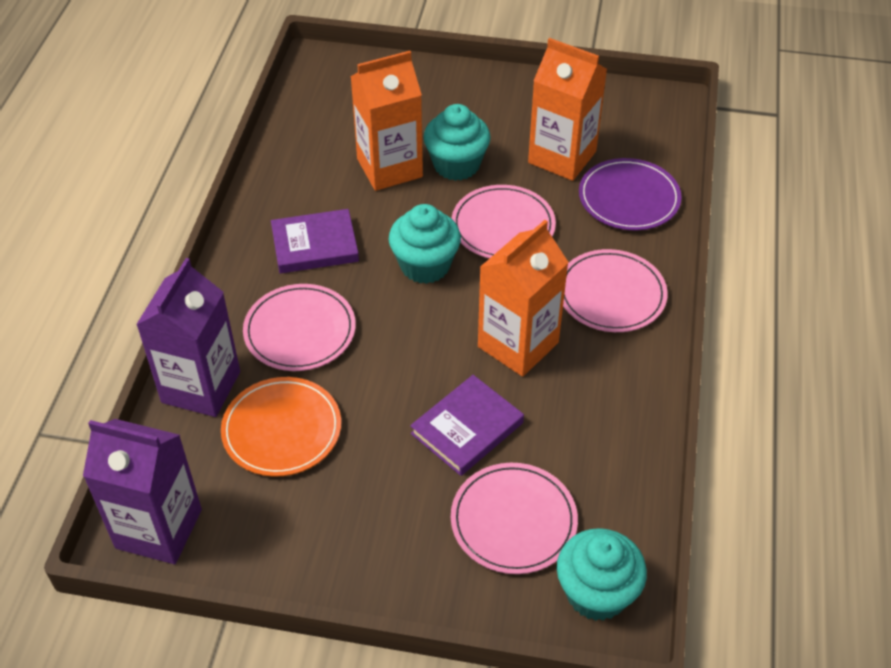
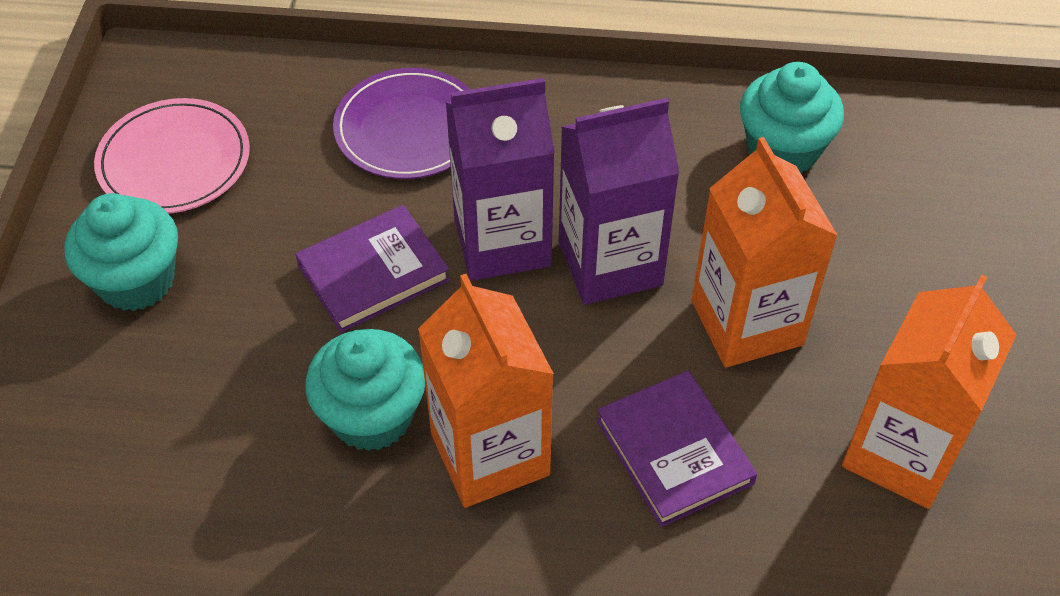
orange plate: [221,377,341,476] = 1 -> none = 0
pink plate: [243,284,356,371] [451,185,556,258] [451,463,578,574] [563,249,668,332] = 4 -> [94,98,250,214] = 1

